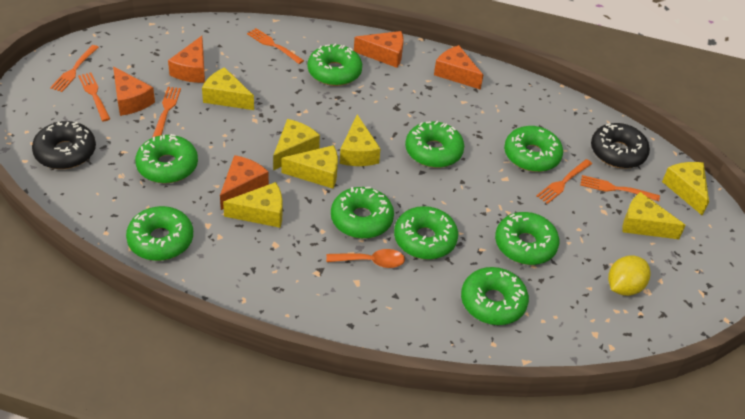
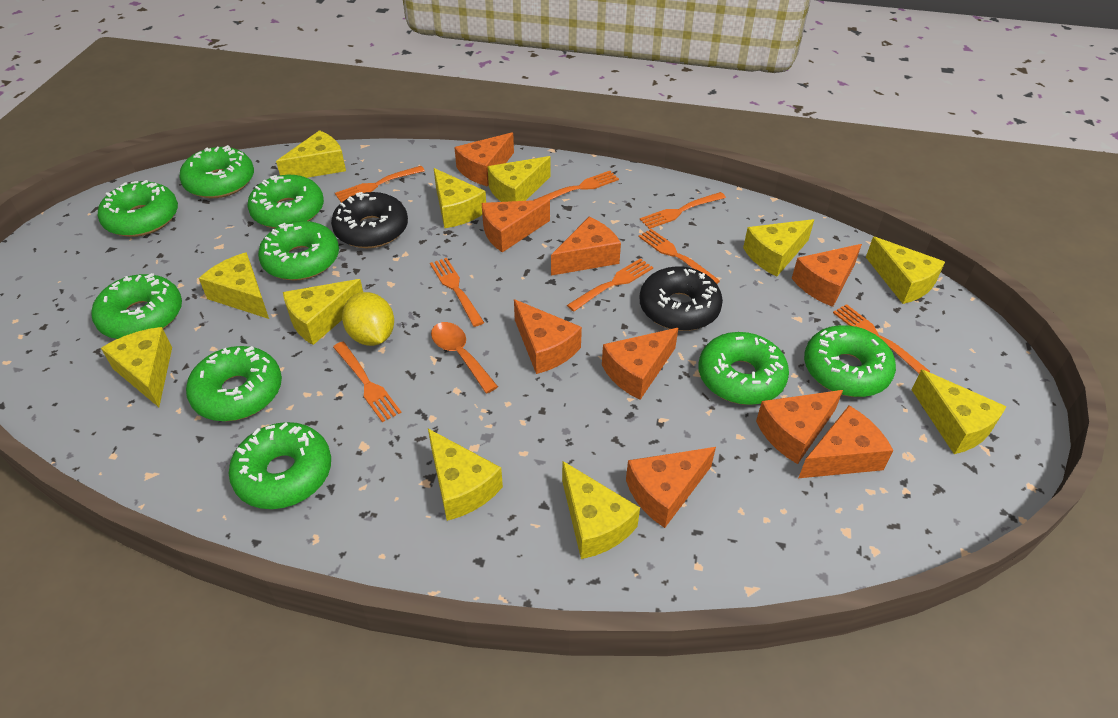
orange cheese: [113,66,155,116] [168,36,205,83] [220,155,269,210] [354,31,404,68] [434,45,483,90] = 5 -> [454,132,514,187] [482,200,550,252] [514,299,582,374] [551,217,621,276] [602,328,678,400] [626,447,716,528] [756,390,843,464] [792,244,862,307] [799,405,893,478] = 9
orange fork: [50,45,99,92] [78,72,110,121] [153,87,181,137] [247,28,304,64] [537,159,592,204] [580,175,660,201] = 6 -> [333,342,401,422] [335,166,425,203] [430,258,484,327] [534,171,619,200] [567,258,653,312] [638,229,720,284] [640,192,726,229] [833,304,930,374] = 8
yellow cheese: [202,67,254,110] [223,182,282,228] [273,119,320,170] [282,145,338,189] [340,114,381,166] [622,192,686,239] [662,162,709,216] = 7 -> [101,327,172,407] [199,252,269,319] [276,130,346,178] [283,279,363,345] [428,429,503,521] [434,168,486,228] [488,156,551,202] [562,461,640,559] [743,219,814,277] [866,237,945,304] [912,369,1007,454] = 11

